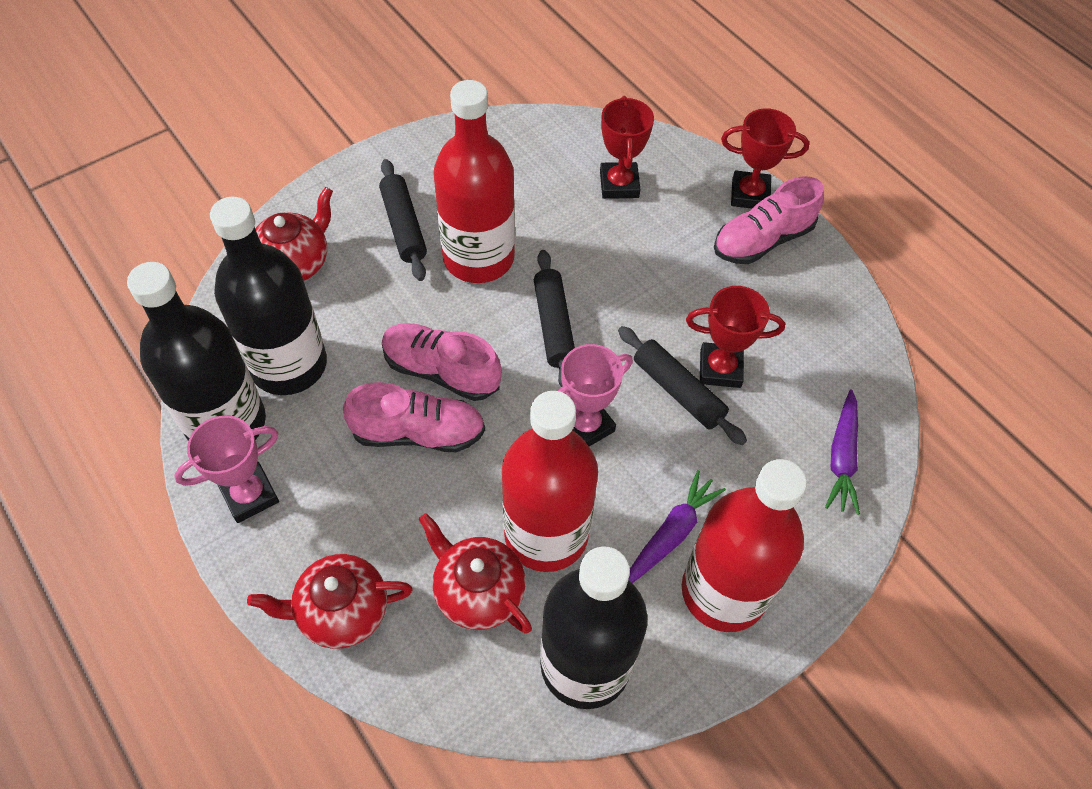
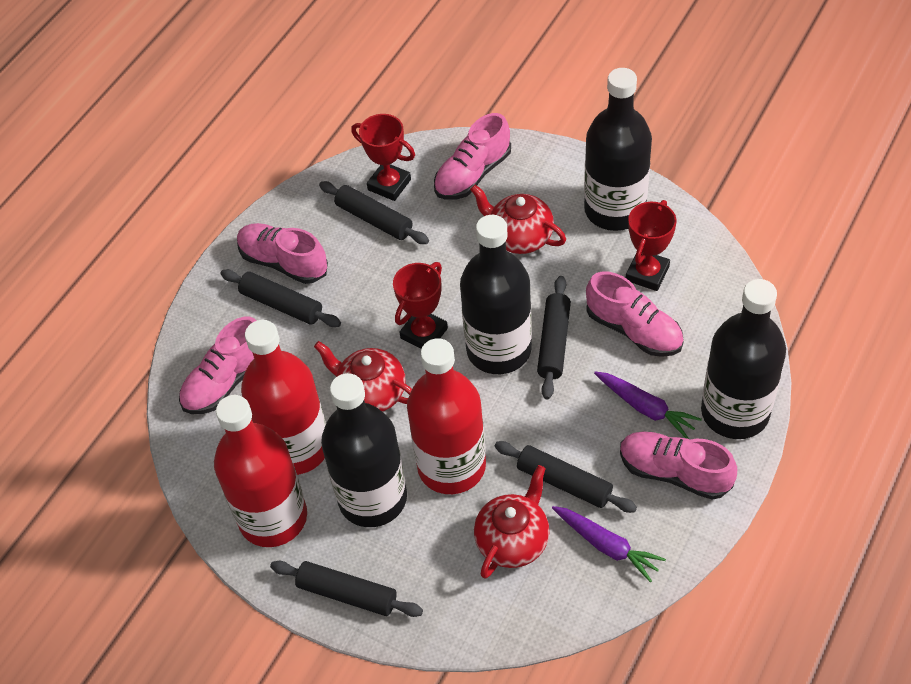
black bottle: [127,262,266,440] [210,197,327,395] [540,546,647,709] = 3 -> [321,373,407,527] [460,215,532,374] [584,68,652,231] [701,279,786,439] = 4
black rolling pin: [379,159,427,281] [534,250,575,387] [618,326,747,445] = 3 -> [221,269,341,327] [270,561,423,617] [319,181,429,244] [495,441,637,513] [537,276,571,399] = 5
pink shoe: [343,382,485,452] [382,323,502,401] [714,176,824,264] = 3 -> [179,317,257,414] [237,223,328,284] [434,113,511,200] [586,272,684,357] [620,432,737,500] = 5
pink trophy: [174,415,279,523] [558,344,633,447] = 2 -> none = 0

